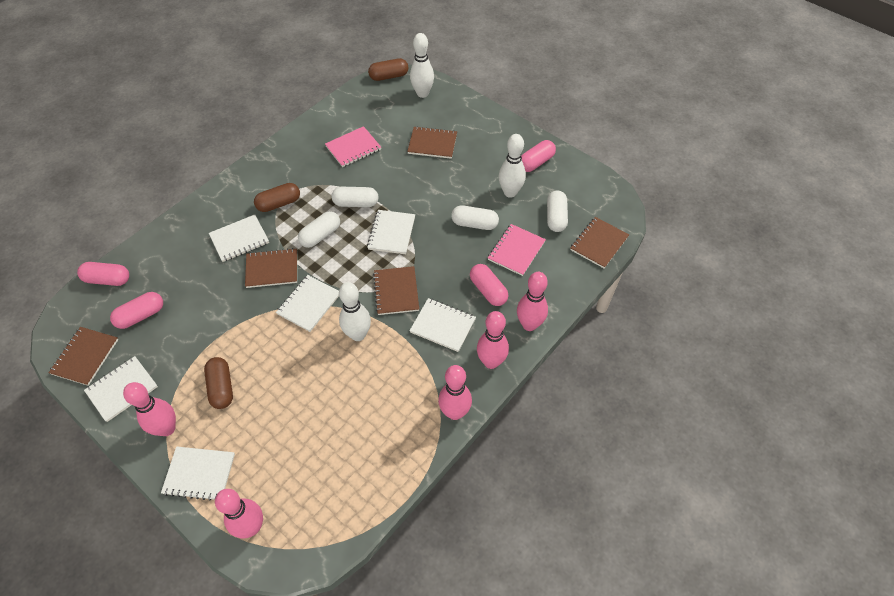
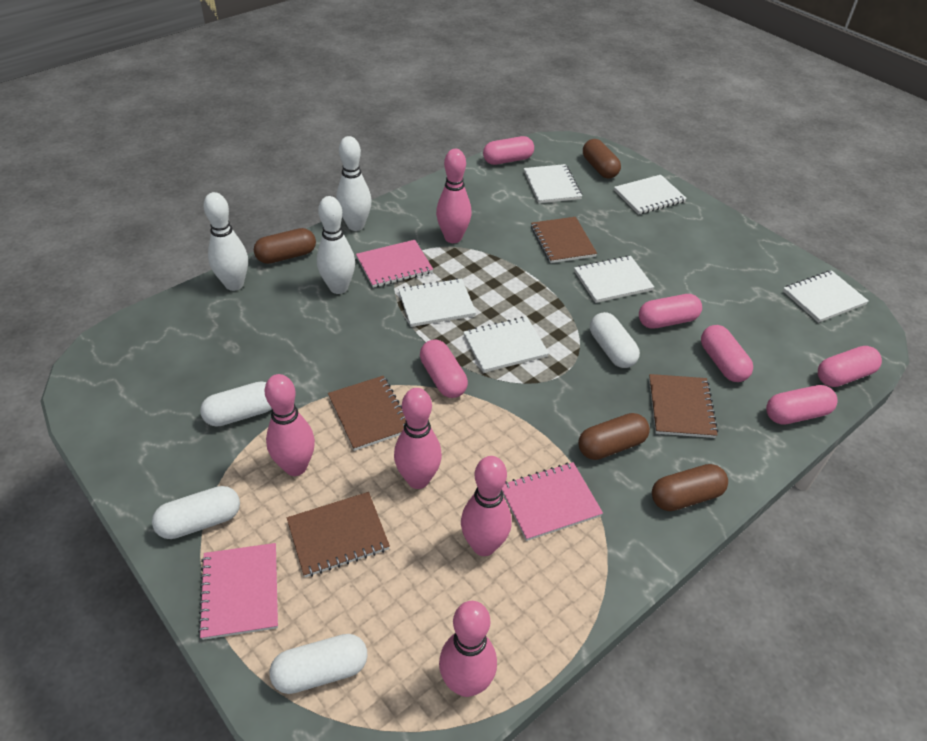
brown capsule: [204,357,233,409] [254,183,300,212] [368,58,409,81] = 3 -> [254,228,316,264] [578,413,650,460] [583,139,621,179] [652,464,728,511] = 4
brown notebook: [49,327,118,386] [245,248,297,288] [373,266,419,315] [407,126,457,159] [570,217,629,268] = 5 -> [287,492,390,577] [328,376,406,451] [531,217,597,263] [649,374,718,438] = 4
pink capsule: [77,262,129,286] [110,292,163,329] [470,264,508,306] [521,140,556,172] = 4 -> [420,340,468,398] [483,136,534,165] [639,294,702,329] [701,325,753,382] [766,385,838,425] [818,346,882,387] = 6
pink notebook: [325,126,381,167] [488,224,546,276] = 2 -> [198,543,278,640] [356,240,433,288] [502,462,603,541] = 3

